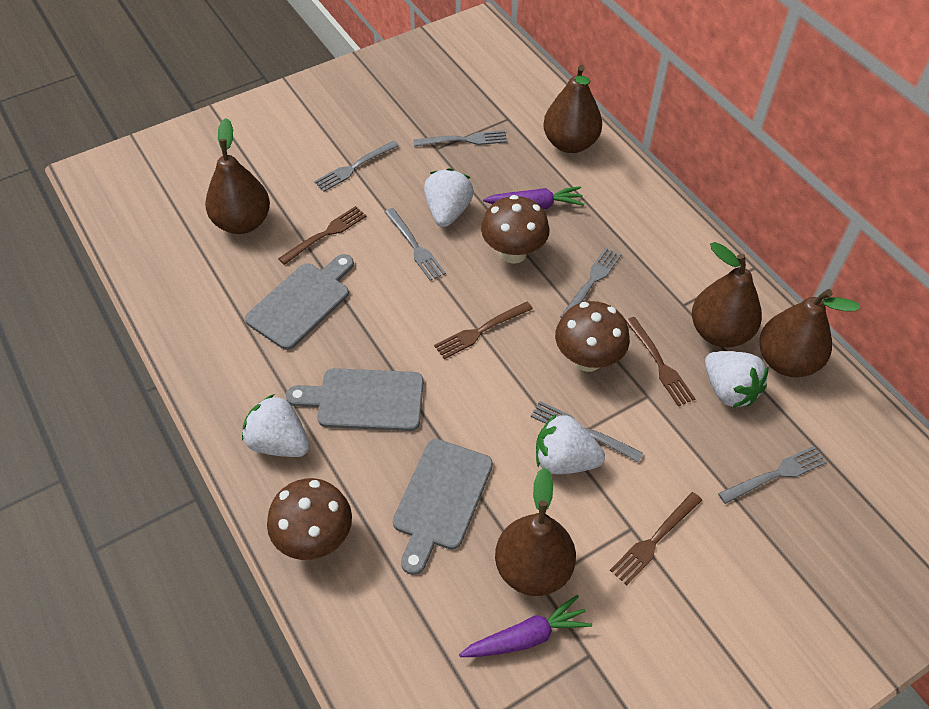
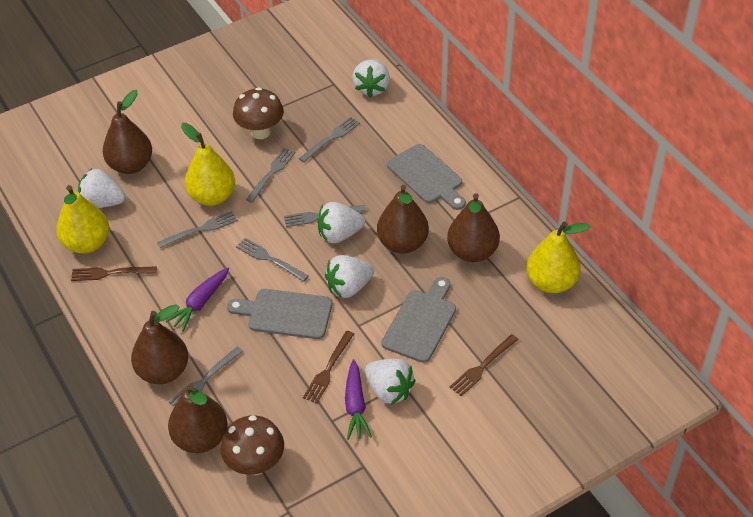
brown fork: [278,206,367,265] [434,302,533,359] [610,492,702,585] [626,317,695,407] = 4 -> [71,266,157,281] [303,331,354,404] [449,334,518,397] = 3
brown mushroom: [267,478,352,560] [481,195,550,264] [555,301,630,372] = 3 -> [221,415,284,475] [233,87,284,139] = 2
white strawberry: [242,394,310,457] [424,168,474,227] [536,413,605,474] [705,351,769,408] = 4 -> [78,168,126,208] [317,202,365,243] [325,255,374,298] [352,59,390,97] [365,359,416,405] = 5
yellow pear: none = 0 -> [56,185,109,254] [181,123,235,206] [526,221,590,293] = 3

